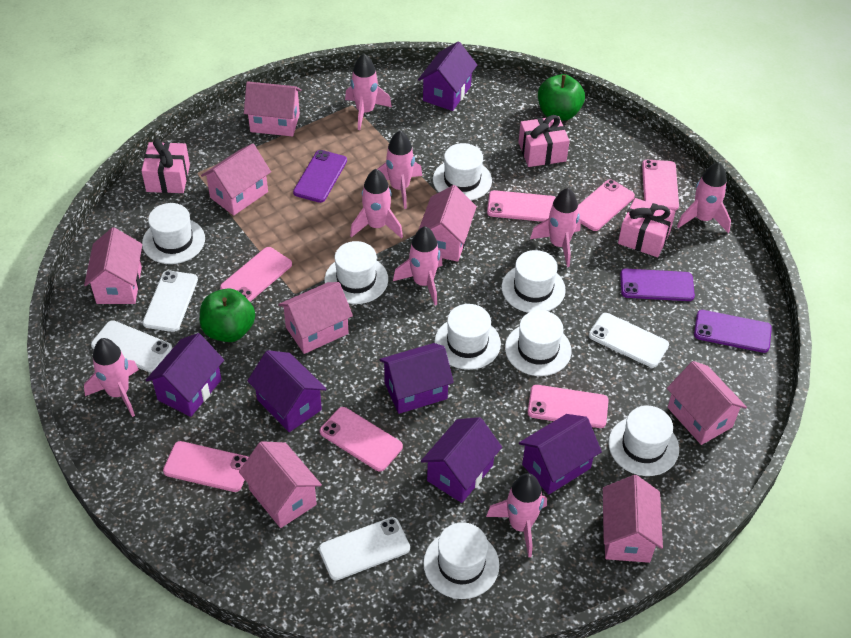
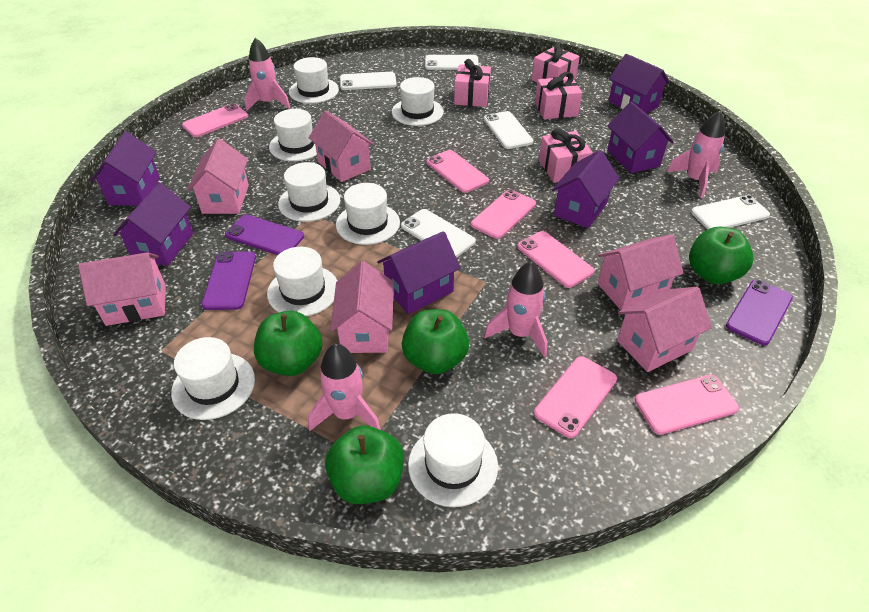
green apple: [200,288,255,342] [538,74,585,121] = 2 -> [254,311,323,376] [325,426,404,504] [402,309,469,374] [689,227,753,284] = 4
pink gift: [141,139,190,193] [518,115,570,167] [618,198,675,257] = 3 -> [454,59,491,107] [532,42,580,82] [535,72,582,119] [539,128,593,183] = 4
pink house: [84,227,142,304] [201,144,271,216] [239,441,322,528] [244,81,302,136] [278,282,353,354] [419,185,477,262] [603,475,663,563] [667,361,747,445] = 8 -> [78,252,166,326] [187,139,249,214] [309,110,374,182] [330,261,394,353] [598,234,684,310] [617,287,712,372] = 6
pink phone: [163,441,249,492] [220,247,292,302] [320,407,403,472] [487,190,556,222] [528,385,609,428] [578,179,635,231] [642,160,679,211] = 7 -> [182,103,248,137] [427,150,489,193] [471,190,536,239] [517,231,595,288] [534,356,617,438] [635,375,739,435] = 6
pink rocket: [84,338,139,417] [345,54,392,130] [350,169,403,239] [377,130,422,209] [393,226,443,305] [486,473,547,558] [530,188,581,267] [677,162,731,233] = 8 -> [245,37,290,111] [308,344,381,431] [484,262,547,357] [667,111,725,198] = 4
white phone: [91,320,172,373] [143,270,198,332] [319,517,410,580] [589,313,669,368] = 4 -> [340,72,397,90] [401,209,476,258] [425,55,479,70] [484,111,533,149] [691,195,770,229] = 5

